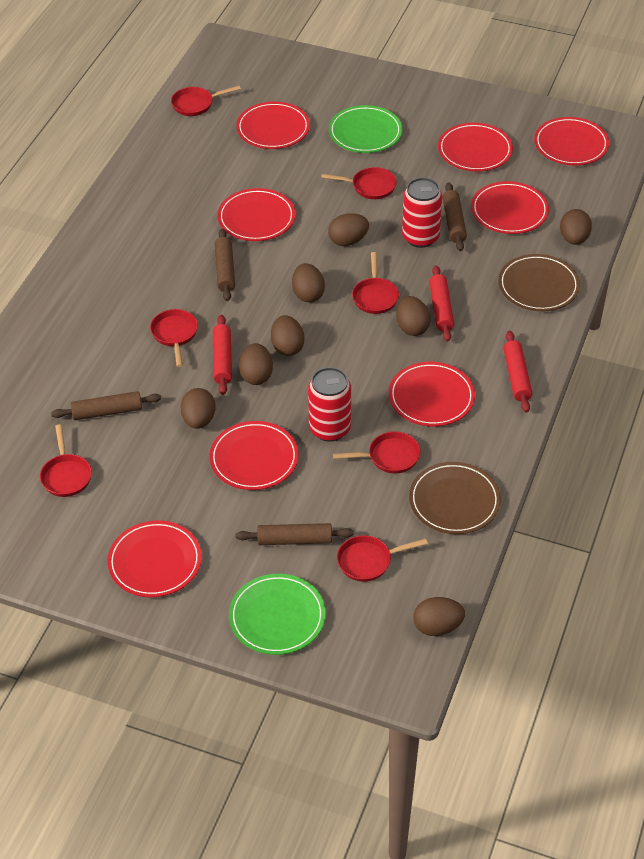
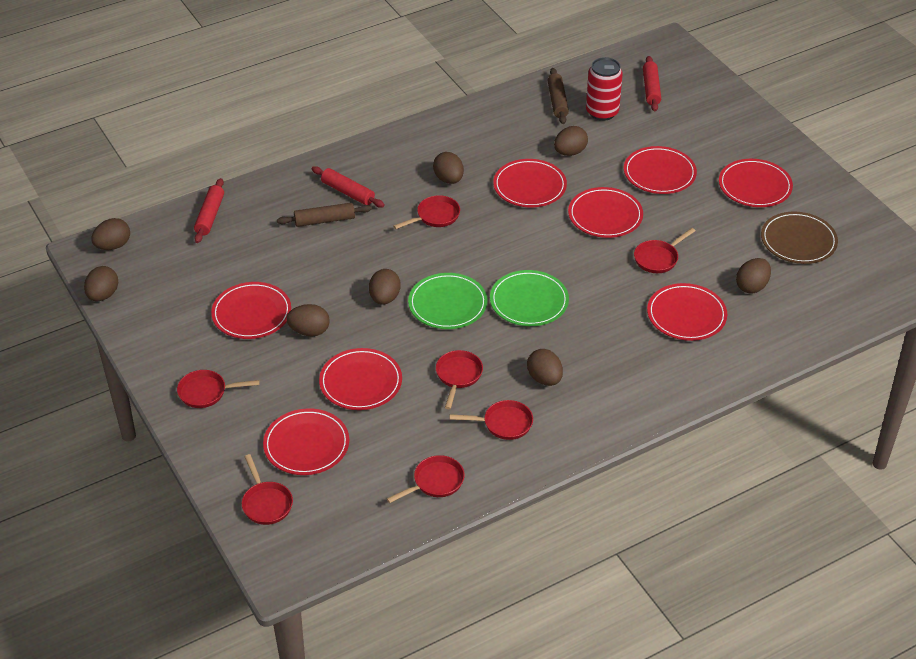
brown plate: [409,462,501,534] [498,254,580,311] = 2 -> [761,212,838,264] = 1
brown rolling pin: [51,391,161,420] [215,229,235,301] [236,523,354,545] [443,182,467,251] = 4 -> [277,203,372,227] [548,68,569,124] = 2
red can: [308,367,351,442] [402,178,442,248] = 2 -> [586,57,623,121] = 1

